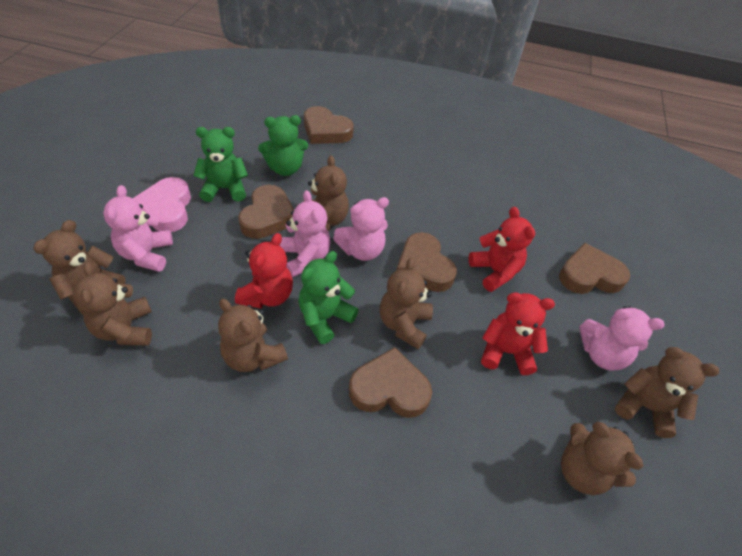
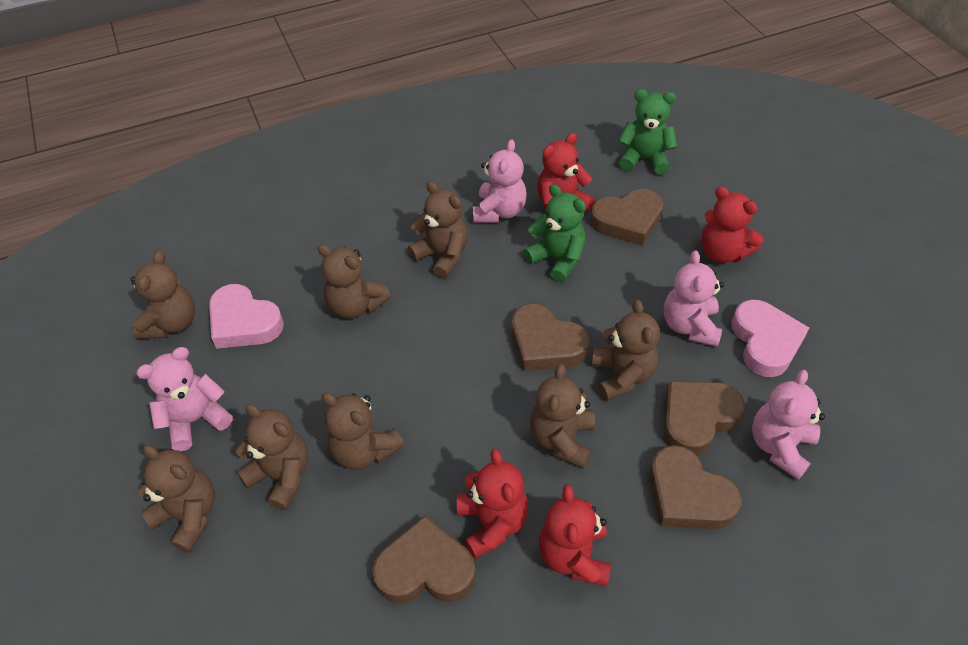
brown teddy bear: [33,220,126,315] [73,262,152,346] [218,299,288,372] [303,155,349,231] [380,258,433,349] [561,421,644,495] [615,347,719,438] = 7 -> [130,251,195,339] [138,445,215,552] [236,404,309,510] [317,244,391,319] [321,392,404,470] [408,181,468,279] [530,364,595,469] [591,300,660,401] = 8
green teddy bear: [193,127,248,202] [258,115,308,176] [299,251,359,344] = 3 -> [523,184,586,283] [618,89,677,175] = 2
pink heart: [133,177,191,232] = 1 -> [209,284,284,349] [731,300,809,377] = 2
red teddy bear: [235,233,293,309] [469,207,535,292] [481,292,555,375] = 3 -> [457,448,529,559] [537,133,595,212] [539,484,611,586] [701,187,763,263] = 4

